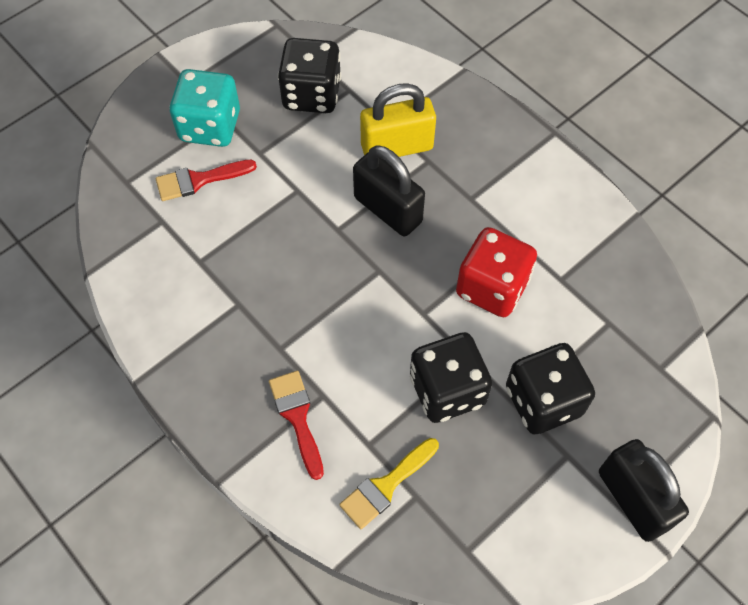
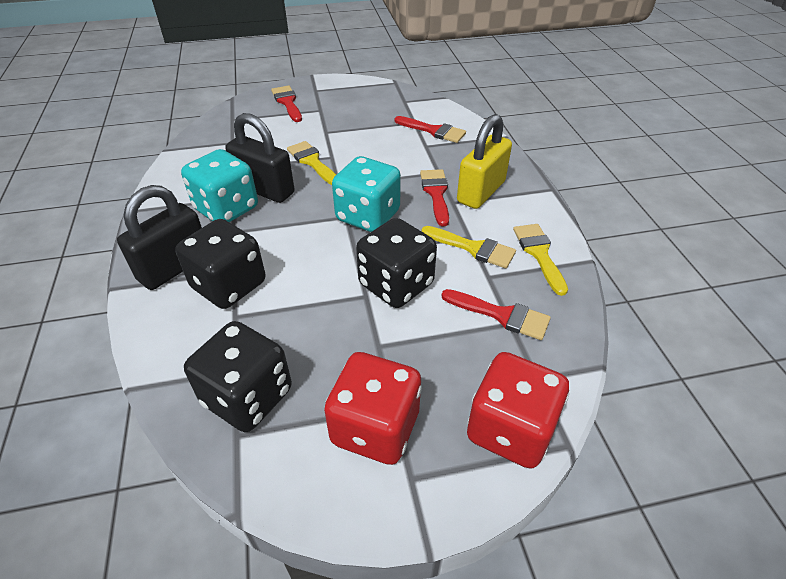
red brush: [156,160,257,201] [269,371,324,480] = 2 -> [271,86,302,122] [394,116,466,143] [420,169,449,226] [441,289,551,340] = 4
red dice: [456,227,537,317] = 1 -> [324,352,422,465] [467,352,569,469] = 2
turquoise dice: [169,69,240,147] = 1 -> [181,149,258,222] [332,156,401,232] = 2
yellow brush: [339,438,439,529] = 1 -> [287,141,336,185] [422,226,516,268] [513,224,568,296] = 3

